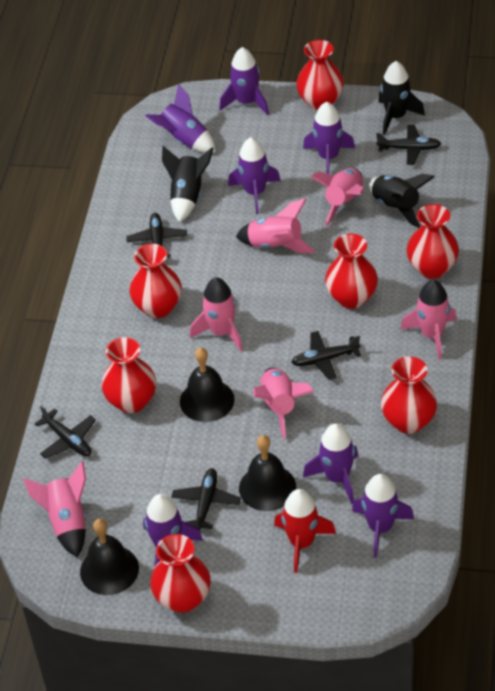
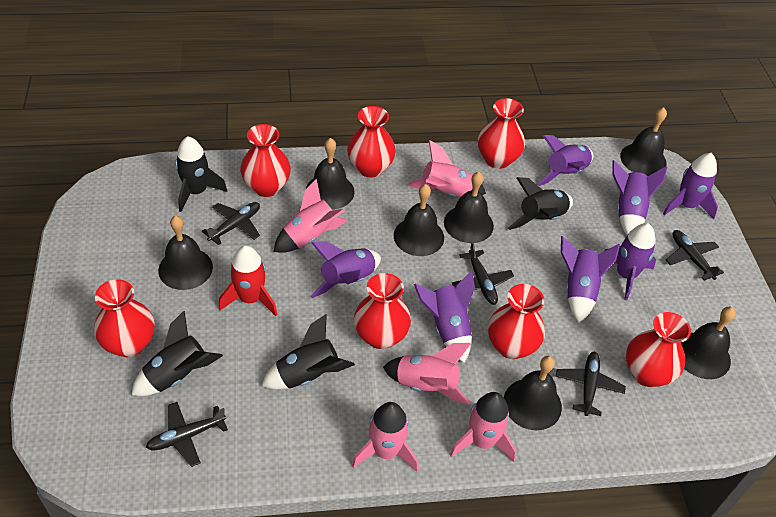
black bell: [80,519,139,595] [180,347,235,422] [239,435,296,511] = 3 -> [158,216,213,290] [306,138,355,210] [394,184,444,256] [444,172,494,243] [504,356,562,430] [620,107,667,176] [681,307,736,379] = 7
black rocket: [162,146,213,222] [369,174,435,228] [378,61,425,135] = 3 -> [131,311,223,396] [175,136,227,212] [261,314,355,389] [508,177,573,230] = 4
pink rocket: [23,461,86,557] [190,277,243,351] [236,199,315,253] [253,367,314,439] [310,168,364,226] [401,280,456,360] = 6 -> [274,178,348,253] [352,402,419,472] [383,343,471,405] [407,140,486,197] [450,392,516,462] = 5

